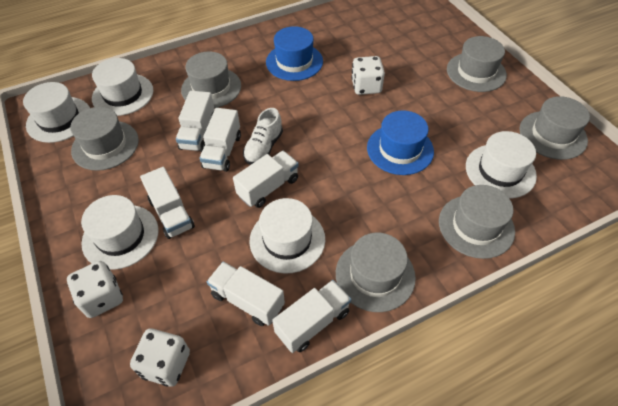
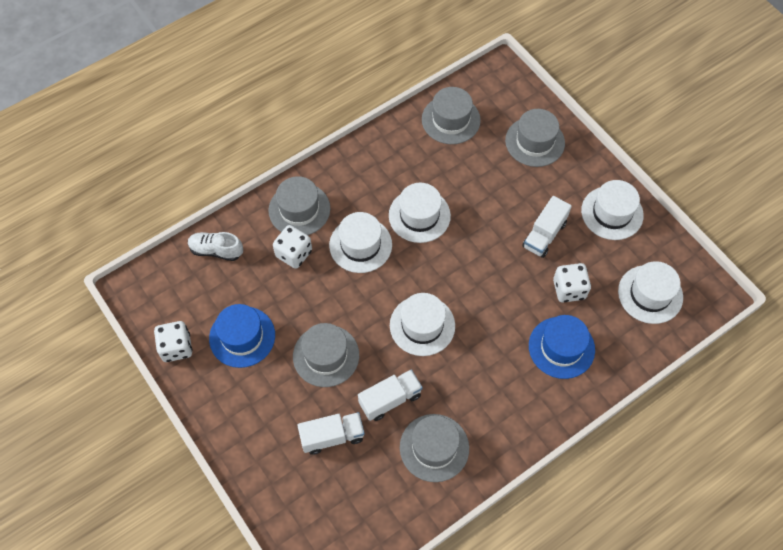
grey hat: [71,107,139,171] [181,52,241,108] [336,233,416,312] [439,185,515,259] [447,36,507,92] [519,96,590,160] = 6 -> [268,176,330,235] [293,323,359,387] [400,414,469,482] [422,87,481,144] [505,109,565,167] = 5
white truck: [140,167,195,239] [176,91,215,152] [199,108,241,172] [207,261,285,326] [233,151,299,208] [272,280,351,353] = 6 -> [297,412,365,455] [358,369,423,421] [522,196,572,258] = 3

